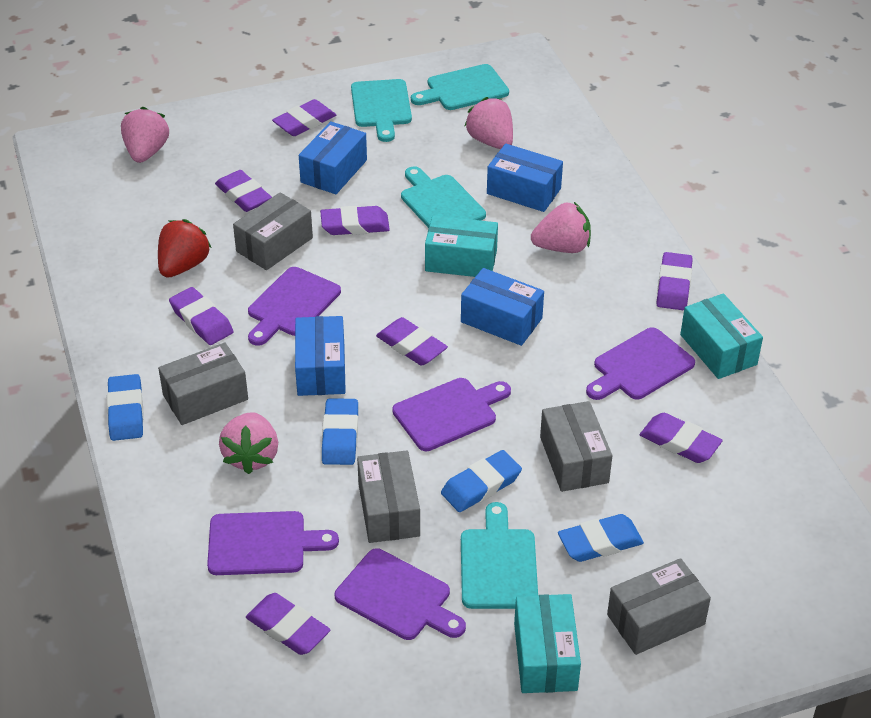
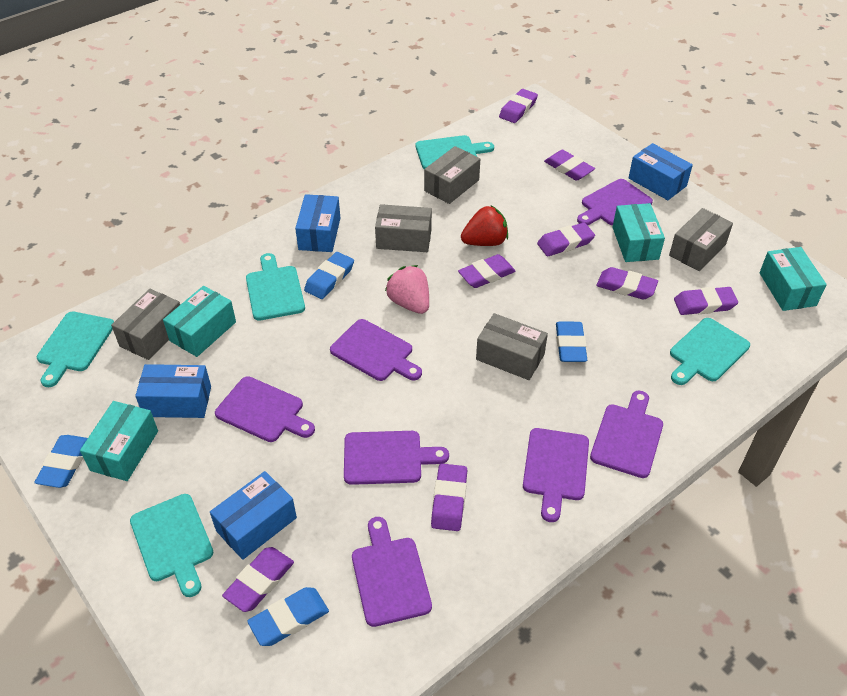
pink strawberry: [121,107,169,163] [219,412,278,474] [465,97,513,149] [531,202,591,253] = 4 -> [385,265,429,314] = 1
purple cutting board: [207,511,339,575] [248,267,341,346] [335,548,466,640] [392,378,511,451] [586,327,695,400] = 5 -> [215,376,315,442] [330,319,422,381] [344,431,449,485] [352,517,432,627] [523,428,589,522] [577,179,653,225] [590,391,663,478] = 7
turquoise box: [425,215,498,277] [514,594,581,693] [680,293,763,379] = 3 -> [80,401,158,481] [163,286,236,357] [612,203,665,262] [760,247,827,311] = 4
turquoise cutting board: [351,79,412,142] [401,166,486,228] [411,64,509,110] [461,502,538,609] = 4 -> [37,312,114,387] [130,494,214,597] [246,253,305,321] [416,135,494,169] [670,318,750,385] = 5

